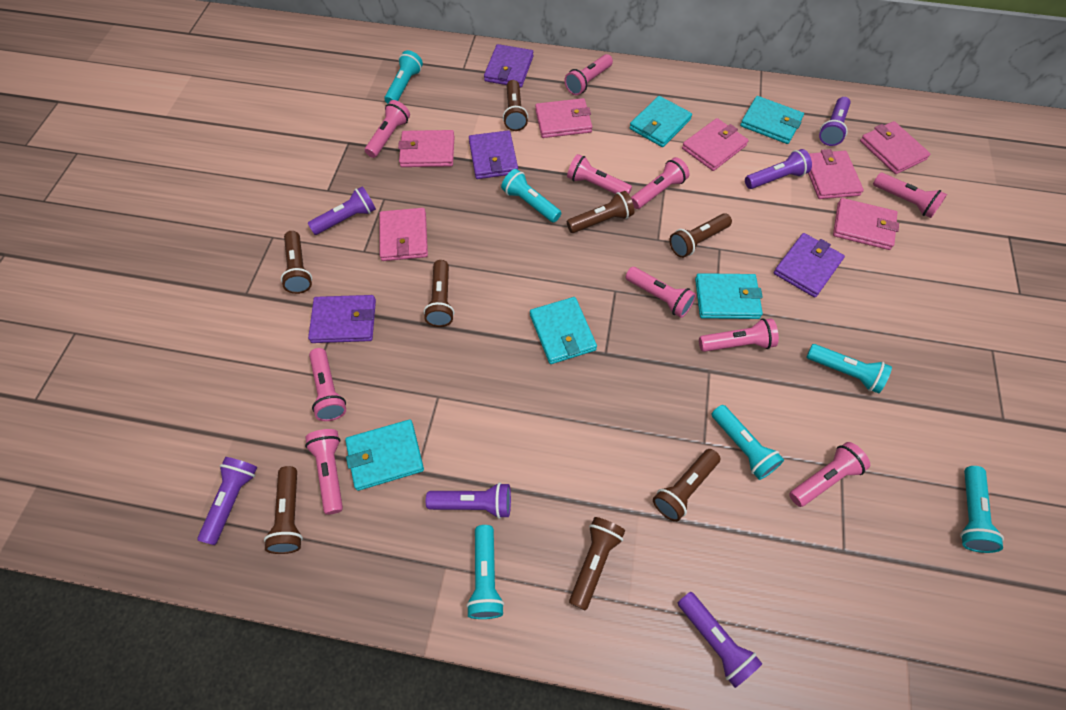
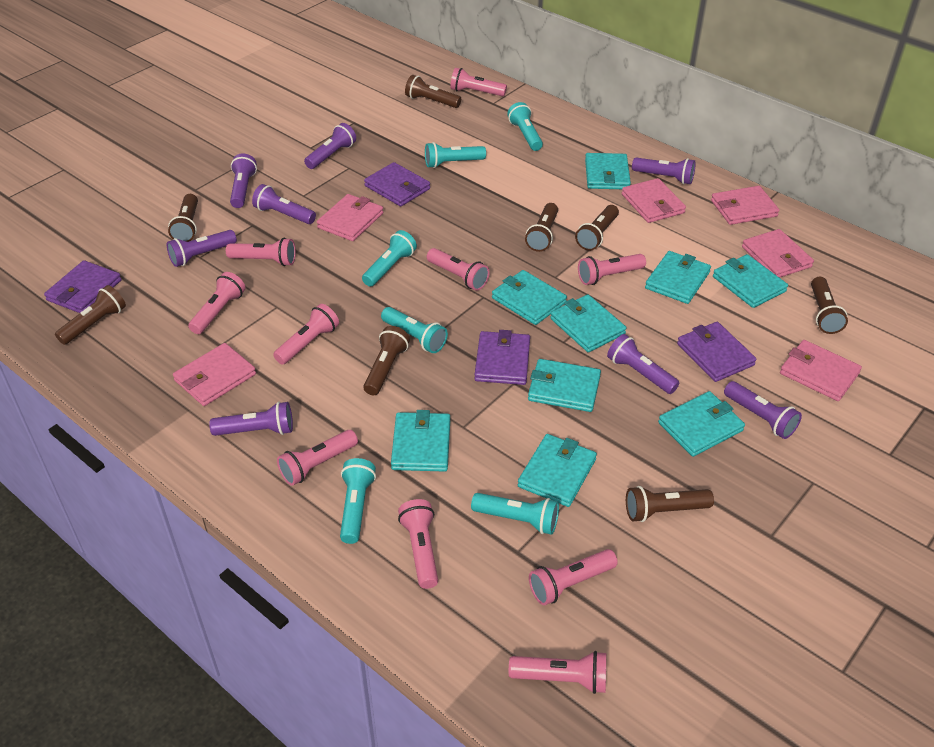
pink wallet: [380,208,428,261] [398,130,455,167] [535,98,592,138] [682,118,748,171] [808,149,864,199] [833,198,899,250] [860,121,931,174] = 7 -> [173,343,256,406] [317,194,383,241] [622,178,686,223] [711,186,780,225] [742,229,814,278] [780,340,862,401] = 6
purple flashlight: [197,457,257,545] [308,186,376,235] [426,483,511,519] [678,592,762,688] [745,149,812,189] [819,97,851,146] = 6 -> [167,230,237,267] [209,402,293,436] [230,153,257,208] [252,184,316,224] [304,123,356,169] [607,334,680,394] [632,158,696,184] [724,381,802,439] = 8
turquoise wallet: [345,420,424,491] [530,297,597,364] [629,96,692,147] [695,273,763,319] [740,96,804,144] = 5 -> [391,410,450,472] [492,270,567,325] [518,434,597,507] [528,359,601,412] [550,294,626,352] [585,153,631,189] [645,251,711,304] [658,391,745,457] [713,254,788,308] = 9

